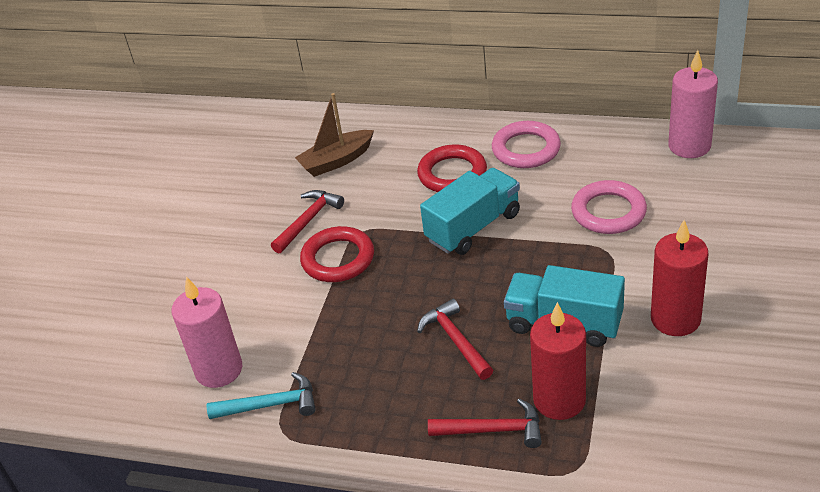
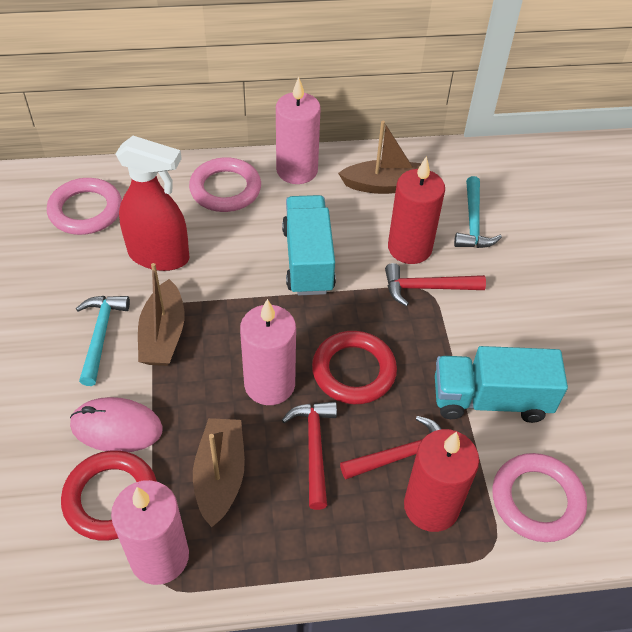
brown boat: [295,93,374,177] = 1 -> [138,263,185,366] [193,418,245,527] [338,121,421,194] = 3
pink candle: [171,276,242,388] [668,50,718,158] = 2 -> [111,480,189,585] [240,299,296,405] [276,77,321,184] = 3
pink mouse: none = 0 -> [70,397,163,452] = 1
pink ring: [492,121,561,168] [571,180,647,234] = 2 -> [47,178,122,235] [189,157,261,212] [492,453,587,542] = 3
red spray bottle: none = 0 -> [116,136,189,271] = 1
turquoise hammer: [207,372,315,419] = 1 -> [76,296,130,386] [454,176,502,248] = 2

